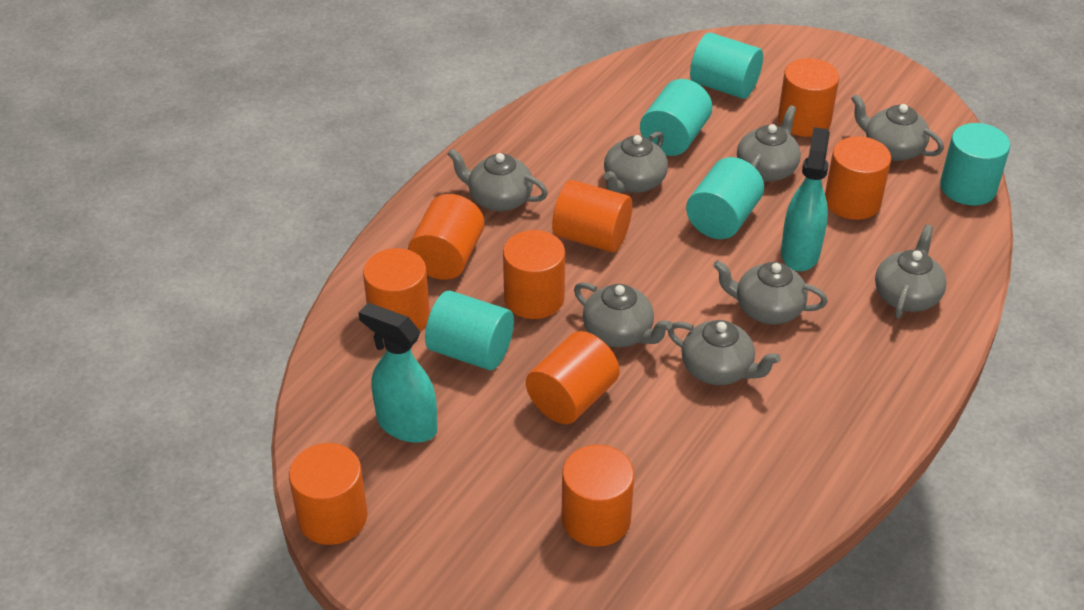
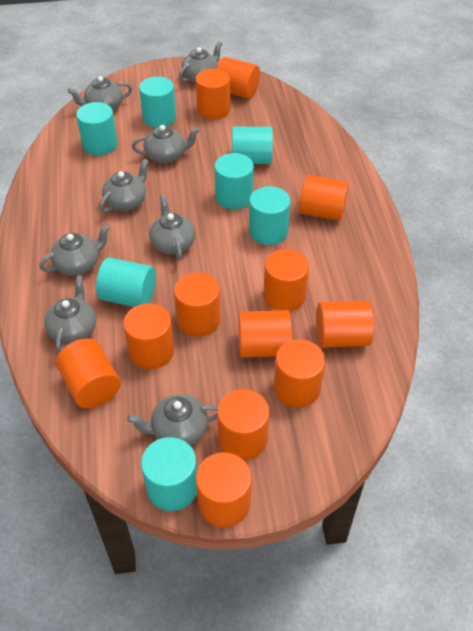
orange cylinder: [289,443,368,545] [363,248,430,331] [408,194,484,280] [503,230,565,319] [526,331,620,424] [552,180,632,252] [561,445,634,547] [778,58,839,137] [825,136,891,220] = 9 -> [56,338,121,408] [123,303,174,370] [174,272,220,337] [196,68,230,119] [196,452,252,527] [217,57,260,99] [217,389,269,460] [238,310,292,357] [263,249,309,311] [274,339,325,408] [299,175,349,221] [317,300,374,348] = 12
turquoise cylinder: [425,290,514,370] [640,79,712,156] [686,157,764,239] [690,32,763,99] [940,123,1010,206] = 5 -> [76,102,118,155] [96,257,156,307] [139,76,176,128] [141,437,197,511] [215,153,254,210] [232,127,273,164] [249,186,290,245] = 7
turquoise spray bottle: [358,303,437,443] [781,127,830,271] = 2 -> none = 0

